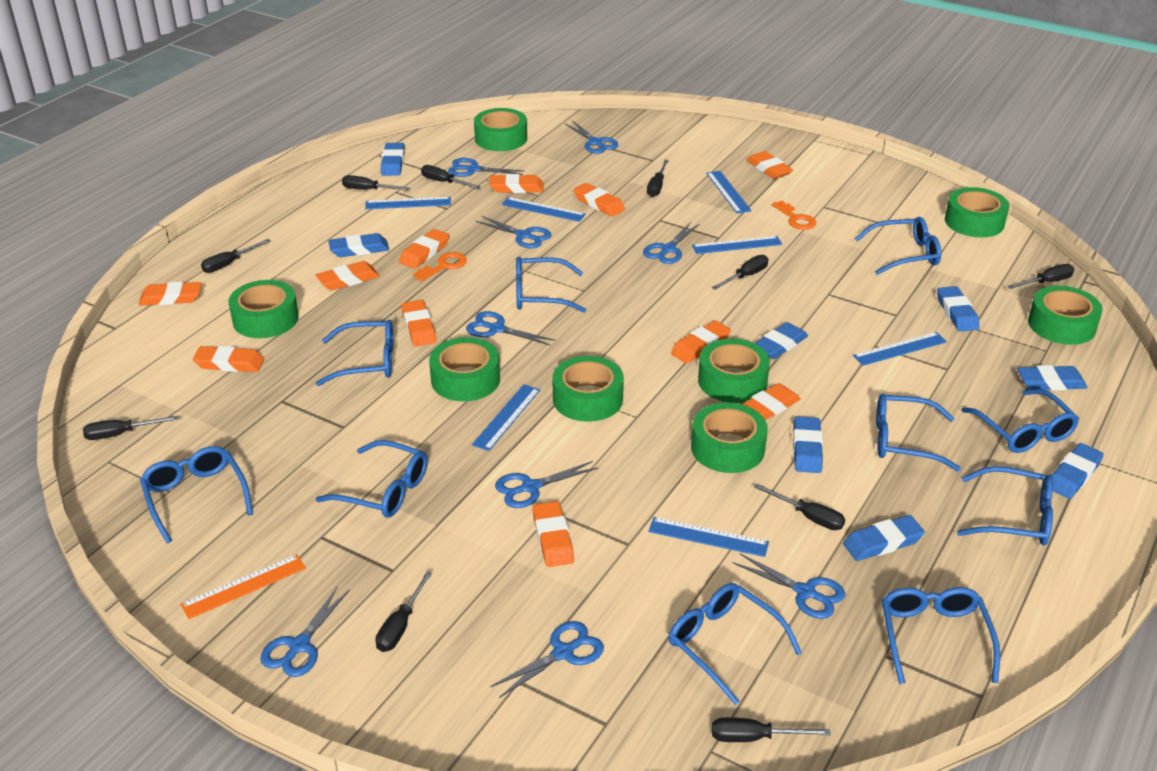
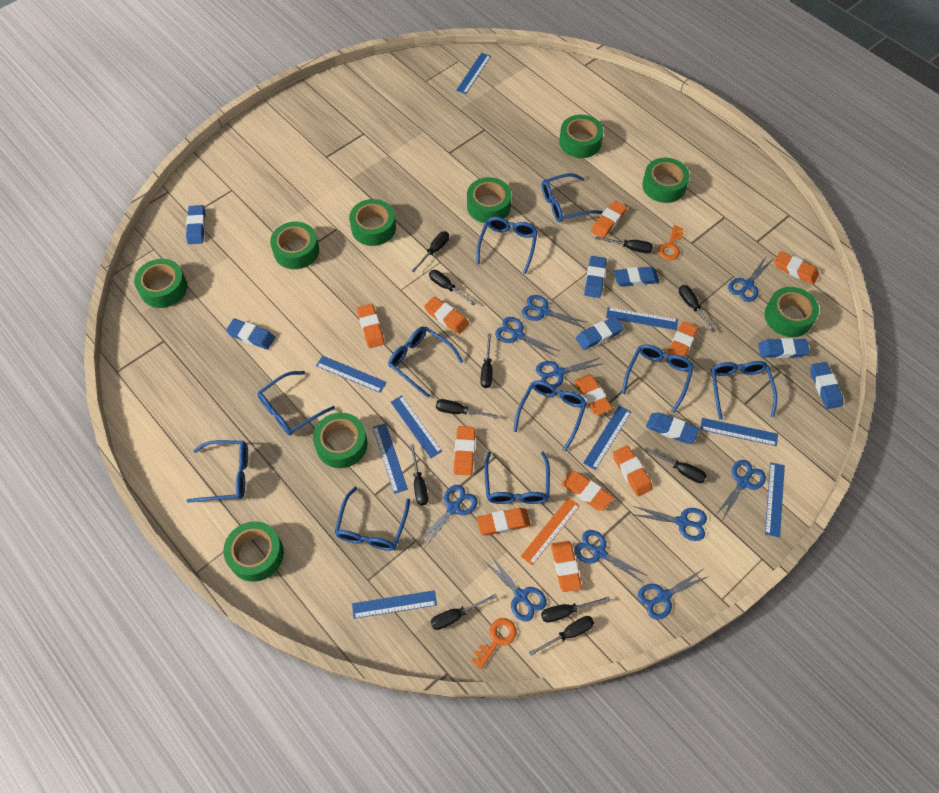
black screwdriver: [83,416,179,440] [201,239,271,273] [342,175,410,190] [375,571,432,652] [421,165,481,189] [647,160,669,197] [712,255,769,290] [712,717,831,742] [754,484,845,530] [1007,264,1074,289] = 10 -> [410,444,428,505] [411,231,449,272] [429,270,476,306] [431,594,497,630] [436,399,499,419] [481,334,492,388] [529,616,594,656] [541,596,610,622] [596,236,653,253] [645,447,707,483] [679,285,716,332] = 11
blue ruler: [365,197,451,209] [472,384,540,451] [501,197,586,222] [648,517,769,557] [692,236,782,254] [706,171,752,213] [853,332,947,366] = 7 -> [316,356,387,393] [352,590,437,619] [373,423,408,494] [391,395,442,458] [456,53,491,94] [583,405,631,470] [606,307,678,330] [700,418,778,446] [765,462,785,538] = 9
blue scissors: [260,586,350,677] [448,158,524,177] [466,311,556,346] [475,216,551,249] [490,621,604,698] [495,461,599,508] [565,120,619,154] [643,222,699,264] [733,553,845,619] = 9 -> [418,485,478,547] [483,554,547,622] [495,317,559,357] [522,295,588,328] [536,357,602,388] [574,530,648,583] [631,506,707,541] [638,569,709,620] [716,460,766,521] [728,255,773,302] = 10
green tape: [228,280,299,338] [429,337,500,401] [474,108,527,151] [552,356,624,422] [691,402,768,473] [698,339,770,403] [945,187,1009,237] [1028,286,1102,345] = 8 -> [134,259,187,308] [223,521,284,582] [270,221,319,269] [313,413,368,468] [349,199,396,246] [467,177,511,223] [559,115,604,158] [642,158,690,203] [765,287,819,337] = 9

